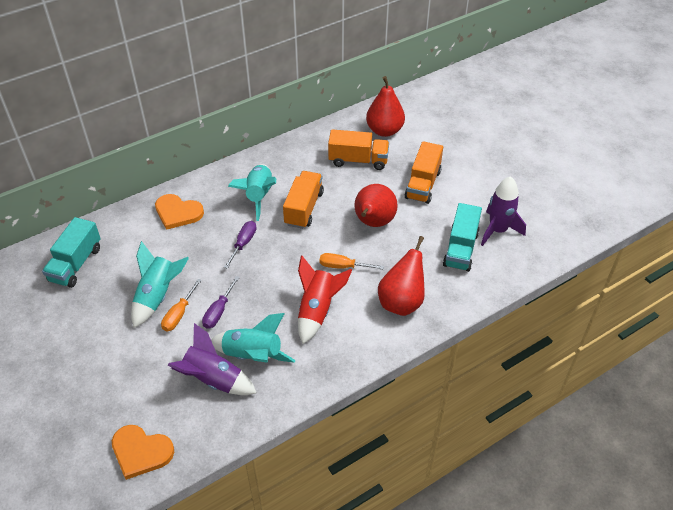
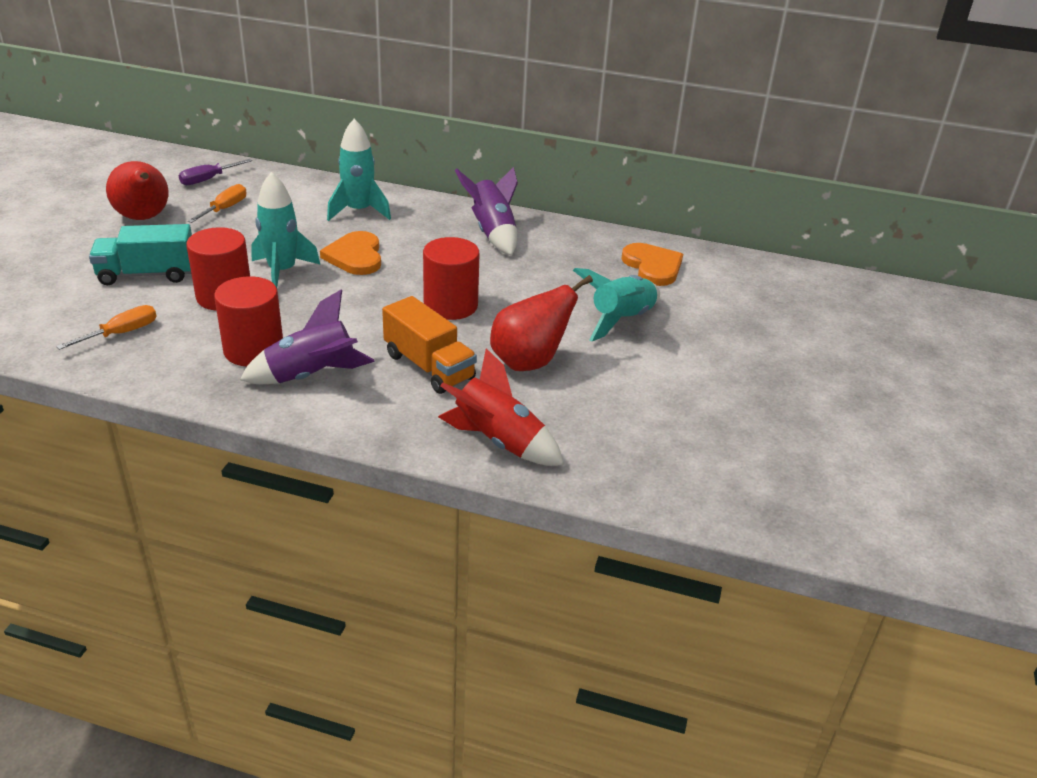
orange truck: [283,171,324,229] [328,129,389,170] [405,141,443,204] = 3 -> [382,296,477,394] = 1
purple screwdriver: [202,276,240,329] [224,221,257,269] = 2 -> [179,159,252,185] = 1
red cylinder: none = 0 -> [186,227,250,311] [214,276,283,367] [423,237,480,320] = 3
red pear: [354,184,398,227] [366,76,405,137] [378,236,425,316] = 3 -> [106,161,169,220] [490,275,593,371] = 2
turquoise truck: [42,217,101,288] [443,203,482,272] = 2 -> [89,224,192,285] = 1

